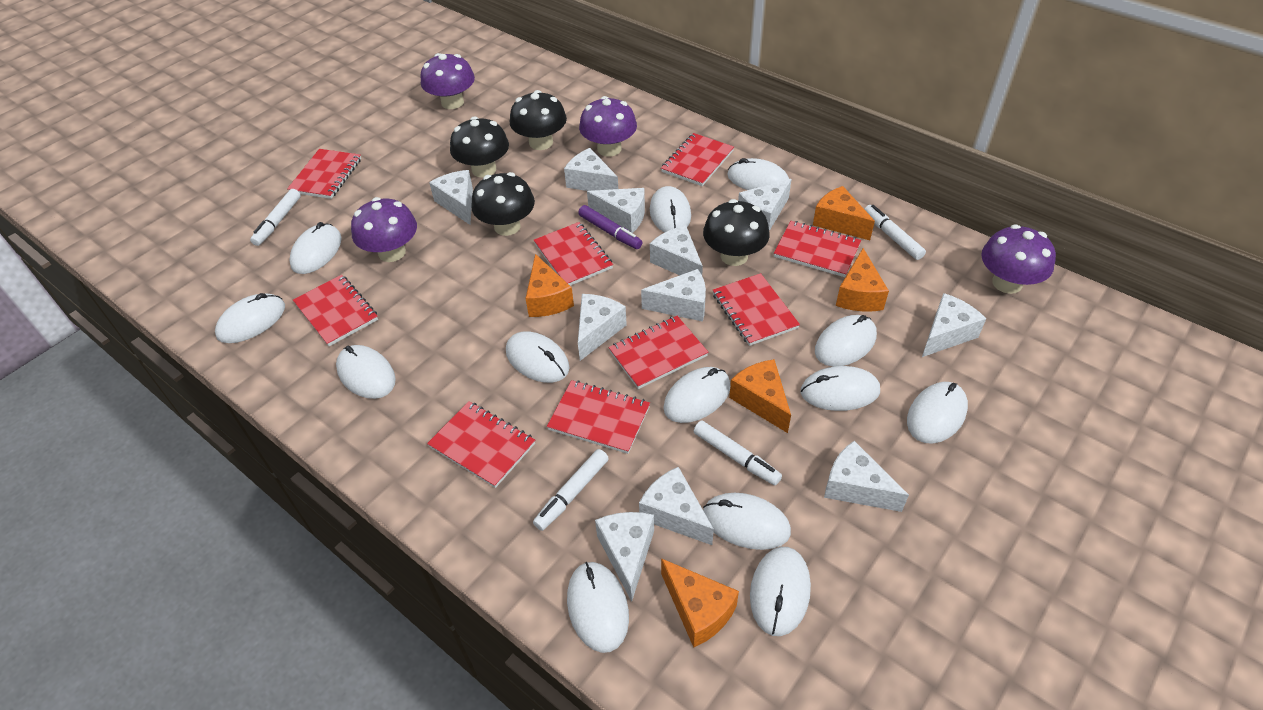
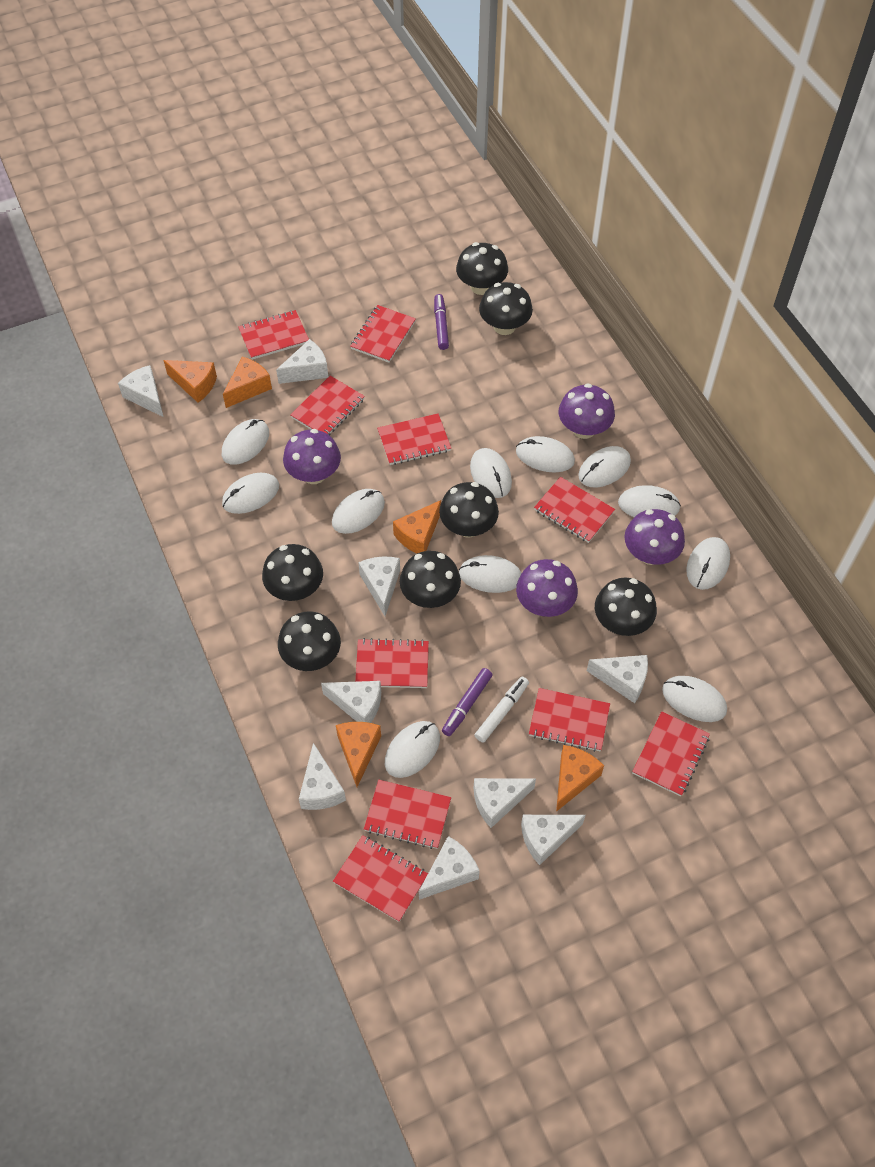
black mushroom: [450,116,509,178] [471,172,535,236] [510,90,567,150] [703,199,770,266] = 4 -> [262,544,323,601] [278,611,341,671] [400,551,461,608] [439,482,499,538] [456,242,508,295] [479,282,533,335] [595,578,657,636] = 7
purple marker: [578,205,642,249] = 1 -> [434,294,449,350] [442,668,493,736] = 2
red notebook: [287,149,361,199] [293,275,378,346] [427,401,535,488] [534,222,613,286] [547,380,650,454] [608,316,708,389] [661,133,734,186] [713,273,800,346] [774,221,861,277] = 9 -> [238,310,309,360] [290,376,365,436] [333,835,428,922] [350,305,416,363] [355,638,429,688] [364,780,451,849] [377,414,451,465] [529,688,610,752] [534,477,615,543] [632,711,710,796] = 10
white cheese: [429,170,473,225] [564,148,618,191] [578,294,627,361] [587,188,645,233] [595,512,654,602] [639,467,714,545] [641,269,706,322] [650,225,703,275] [738,179,792,231] [824,441,909,512] [922,293,986,357] = 11 -> [118,365,164,417] [276,339,328,384] [299,743,346,810] [321,681,381,723] [358,557,400,616] [419,836,480,900] [474,778,536,828] [521,815,585,865] [587,655,648,703] = 9
white marker: [250,189,301,246] [533,449,609,531] [694,420,782,485] [864,205,926,260] = 4 -> [475,677,529,743] = 1
white mouse: [215,293,285,343] [289,222,342,274] [336,345,396,399] [506,332,569,383] [567,562,629,653] [650,186,691,232] [663,367,731,423] [703,493,791,550] [727,158,789,190] [750,547,811,636] [801,366,880,411] [815,315,877,367] [907,382,968,444] = 13 -> [222,419,269,465] [222,472,279,514] [332,489,385,534] [385,721,440,778] [459,555,522,593] [470,448,512,498] [516,436,575,472] [578,446,631,487] [618,485,681,517] [662,676,727,722] [686,537,730,590] = 11

